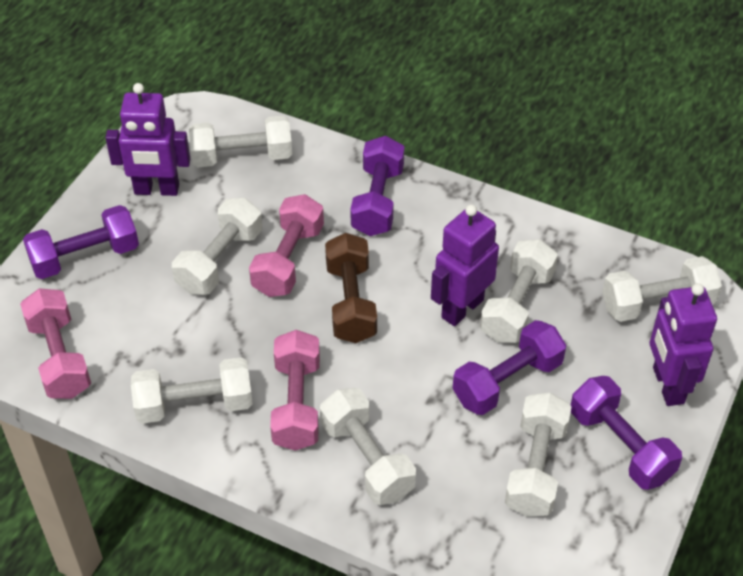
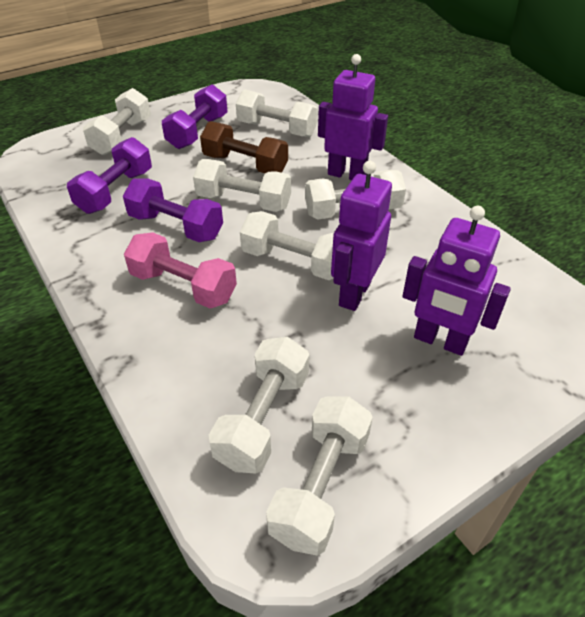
pink dumbbell: [20,288,91,399] [249,194,324,297] [270,330,320,451] = 3 -> [124,232,237,308] = 1
purple dumbbell: [23,205,139,279] [350,136,404,236] [453,320,566,415] [571,376,682,490] = 4 -> [67,137,152,214] [123,178,223,242] [162,84,228,149] = 3

